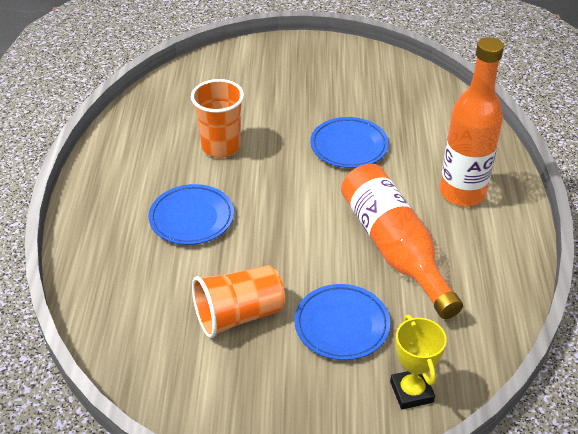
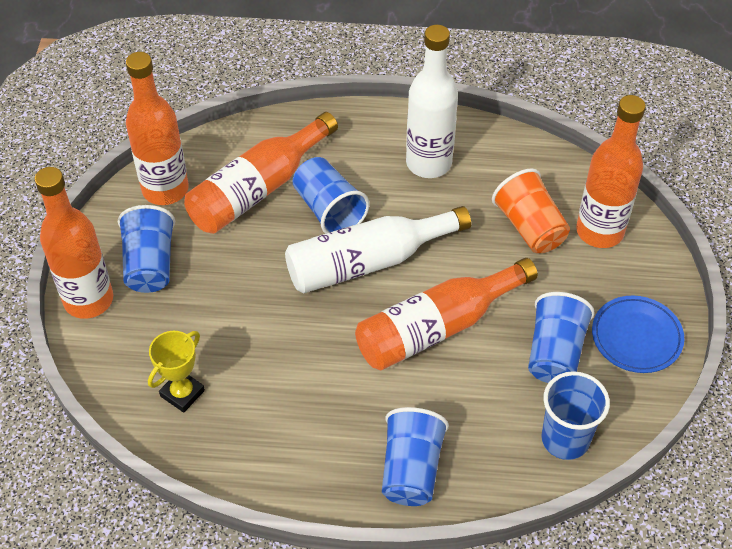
blue cup: none = 0 -> [118,205,175,293] [292,157,370,234] [382,407,449,506] [528,292,595,383] [542,371,610,460] = 5
blue plate: [149,184,234,245] [294,284,390,360] [310,117,389,168] = 3 -> [592,296,684,373] = 1
orange bottle: [341,164,463,319] [440,37,504,206] = 2 -> [35,167,113,319] [126,52,189,205] [184,112,338,234] [355,258,538,370] [576,95,646,248] = 5
orange cup: [191,79,244,158] [192,265,285,338] = 2 -> [492,169,570,253] = 1
white bottle: none = 0 -> [285,206,471,293] [406,25,458,178] = 2

